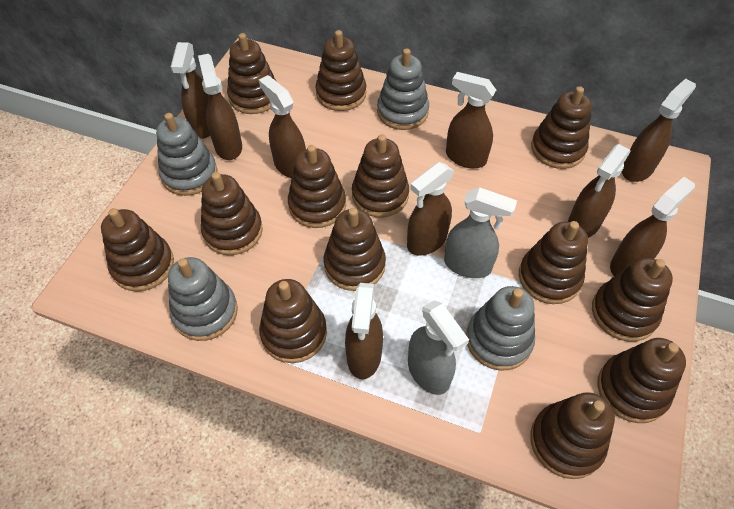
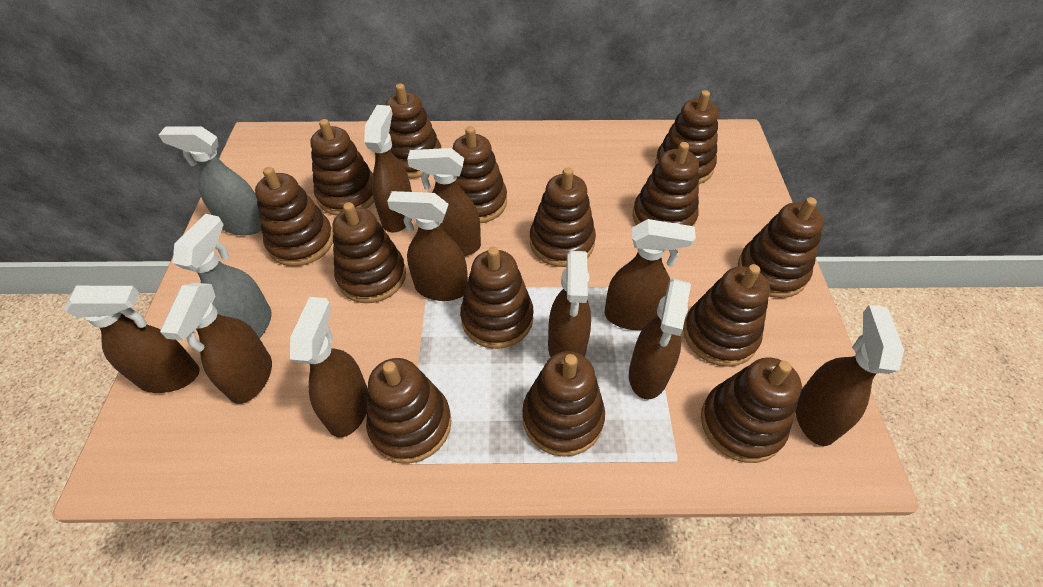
brown spray bottle: [171,42,210,139] [198,54,242,160] [259,75,306,178] [345,283,383,379] [407,162,454,256] [446,72,496,168] [568,144,631,238] [610,177,695,276] [622,78,696,182] = 9 -> [64,286,200,393] [160,283,272,404] [290,297,368,437] [364,105,412,232] [387,191,468,301] [407,148,481,256] [548,251,591,357] [605,219,696,330] [629,279,691,399] [796,305,904,446] = 10
brown stacking toy: [101,208,174,292] [201,172,263,255] [227,33,276,114] [259,279,327,363] [288,145,346,228] [316,30,366,111] [324,208,386,291] [352,134,409,217] [519,221,588,304] [530,392,615,479] [531,86,592,169] [592,258,673,342] [597,338,686,423] = 13 -> [255,167,334,266] [311,119,374,215] [333,202,406,303] [366,358,452,464] [386,84,441,178] [453,126,507,223] [460,247,534,349] [522,351,605,457] [530,167,596,267] [633,142,699,226] [655,90,719,184] [683,264,770,367] [701,357,802,463] [738,197,824,298] = 14
grey stacking toy: [156,113,217,196] [168,257,238,341] [377,48,429,130] [466,286,535,370] = 4 -> none = 0

